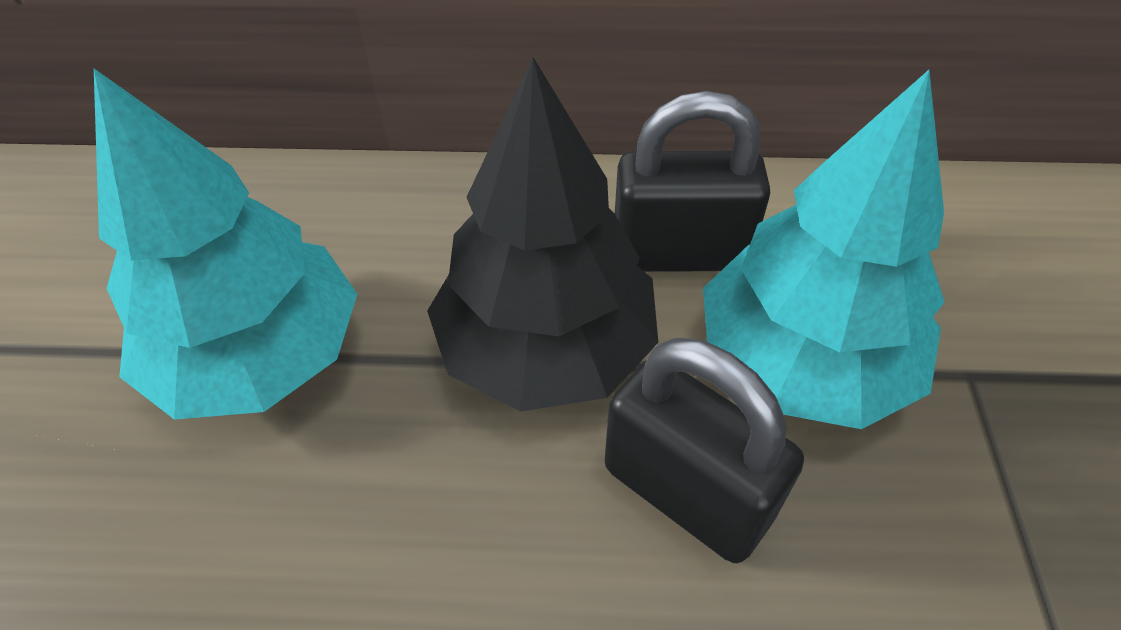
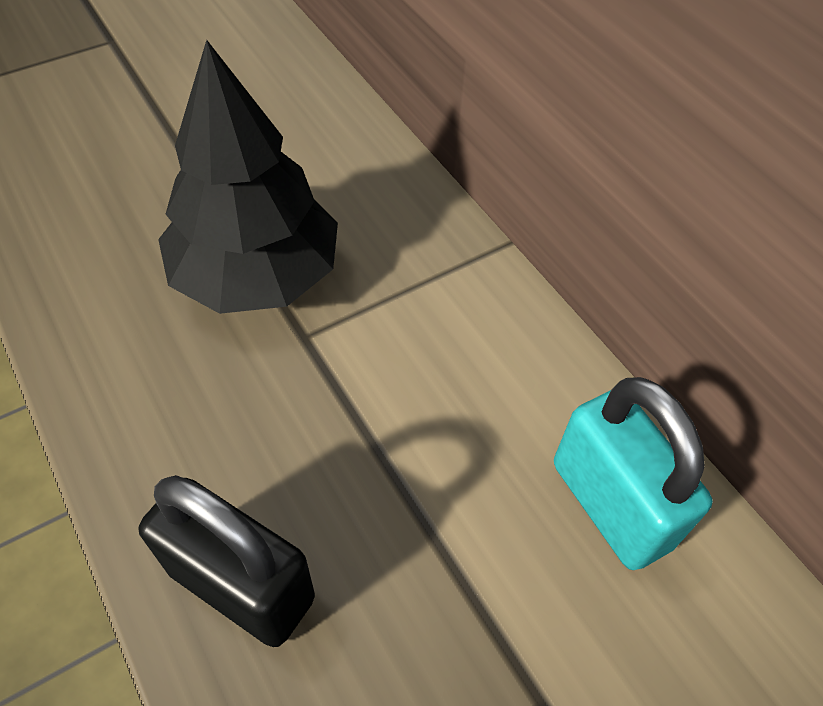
black padlock: [605,338,804,563] [615,91,770,272] = 2 -> [138,475,315,647] = 1
turquoise padlock: none = 0 -> [554,377,713,570] = 1
turquoise tree: [94,69,357,420] [703,70,945,429] = 2 -> none = 0

